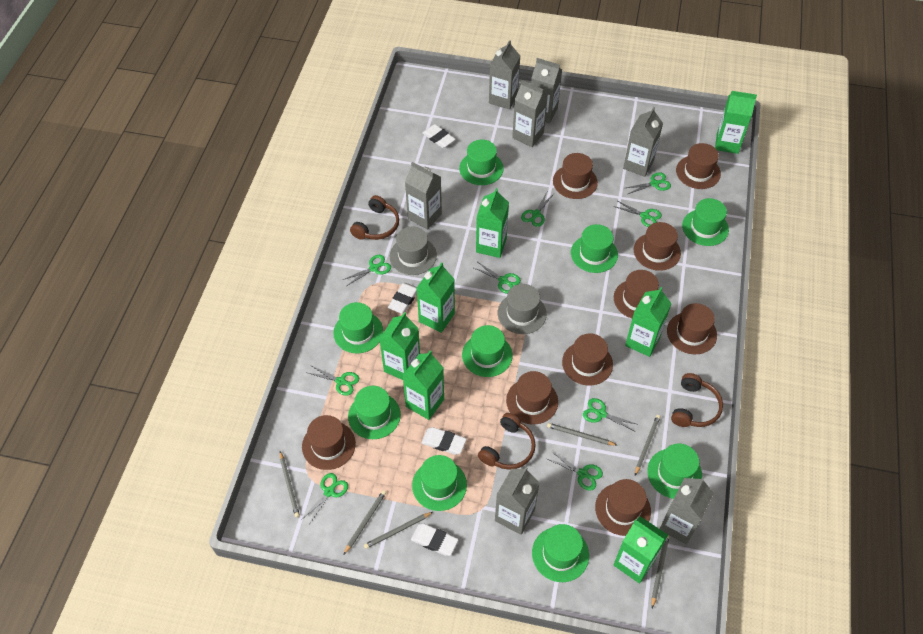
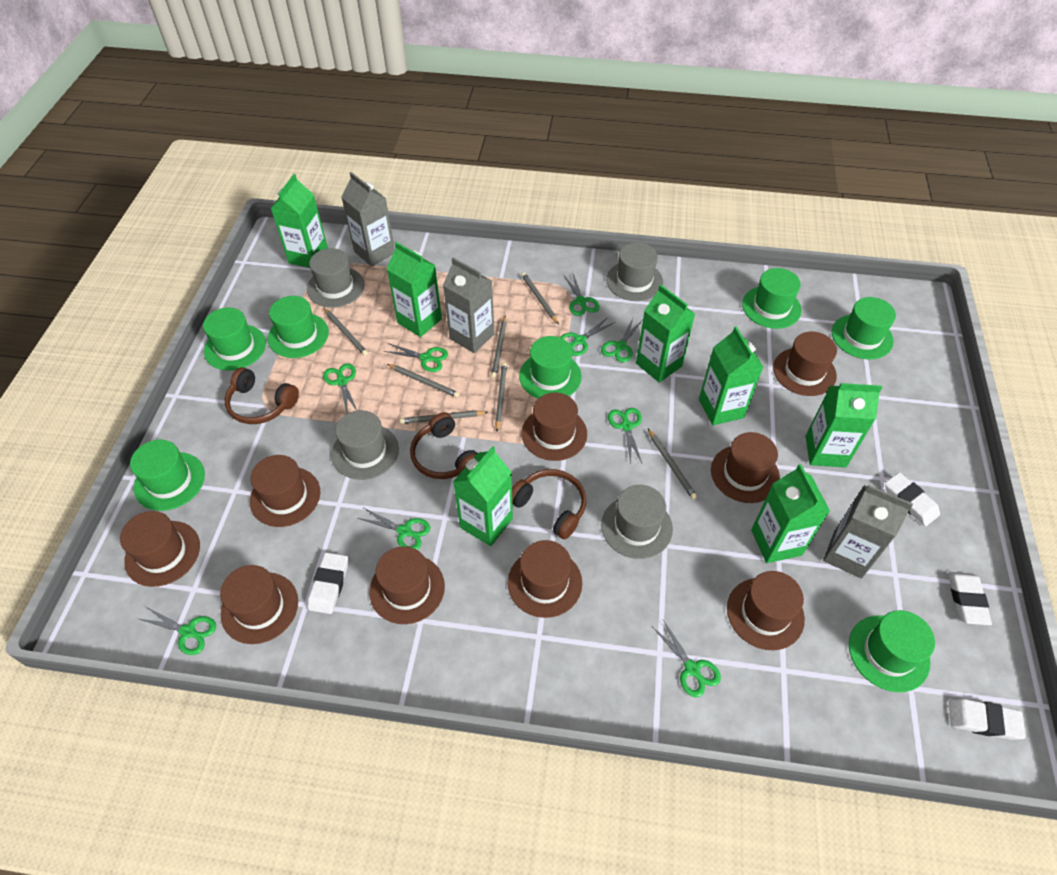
green hat: [333,302,383,353] [348,386,401,439] [412,455,467,511] [459,139,504,185] [462,325,512,377] [532,524,589,582] [571,224,618,273] [647,443,702,499] [682,198,729,246] = 9 -> [130,440,205,511] [203,308,266,371] [268,296,329,358] [519,336,582,399] [742,268,802,329] [832,297,896,359] [849,610,935,692] = 7
grey carton: [405,162,442,230] [489,40,520,109] [495,467,539,535] [512,80,548,147] [531,58,562,123] [623,107,663,177] [659,477,714,545] = 7 -> [341,172,395,267] [443,258,495,353] [823,485,913,578] = 3
grey hat: [390,226,437,275] [498,284,547,334] = 2 -> [307,248,364,308] [331,410,399,480] [601,485,673,559] [606,242,663,301] = 4
grey pencil: [280,451,300,517] [343,491,386,555] [364,512,433,549] [547,423,617,445] [635,415,661,475] [652,535,669,608] = 6 -> [323,307,368,356] [387,364,460,398] [400,410,488,424] [491,316,506,378] [495,363,507,431] [521,272,559,324] [648,429,697,500] = 7

